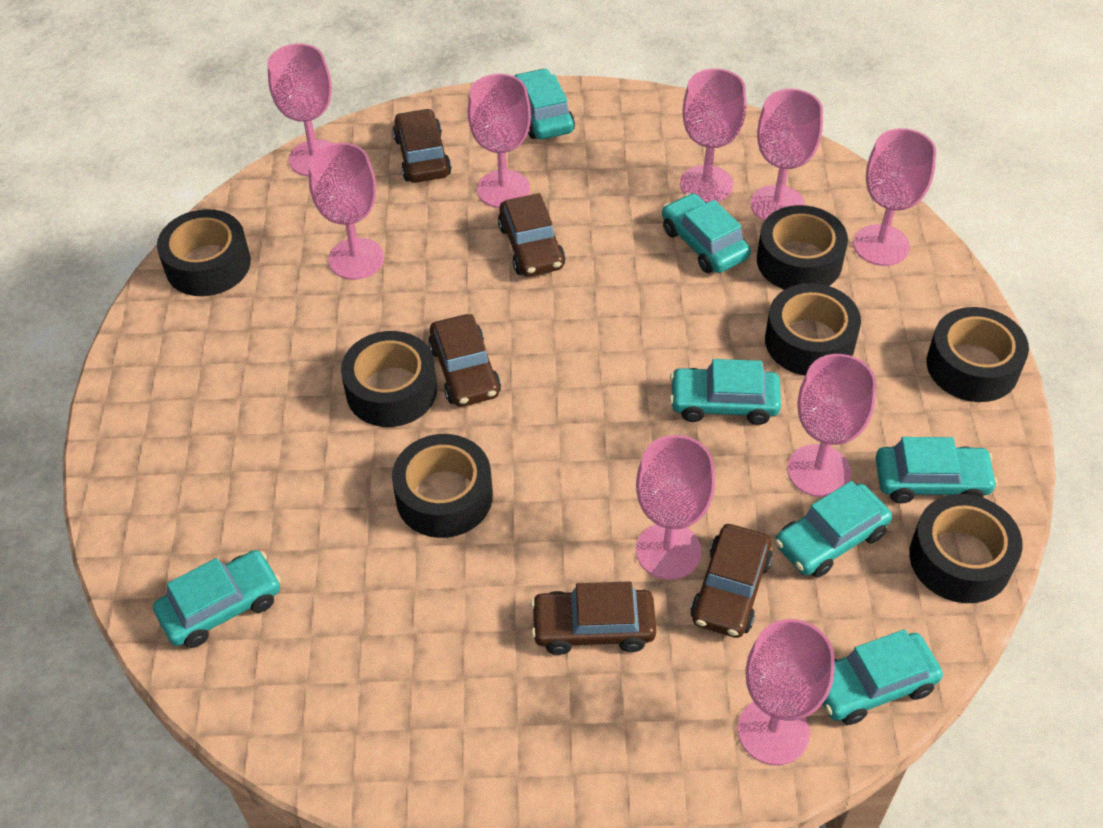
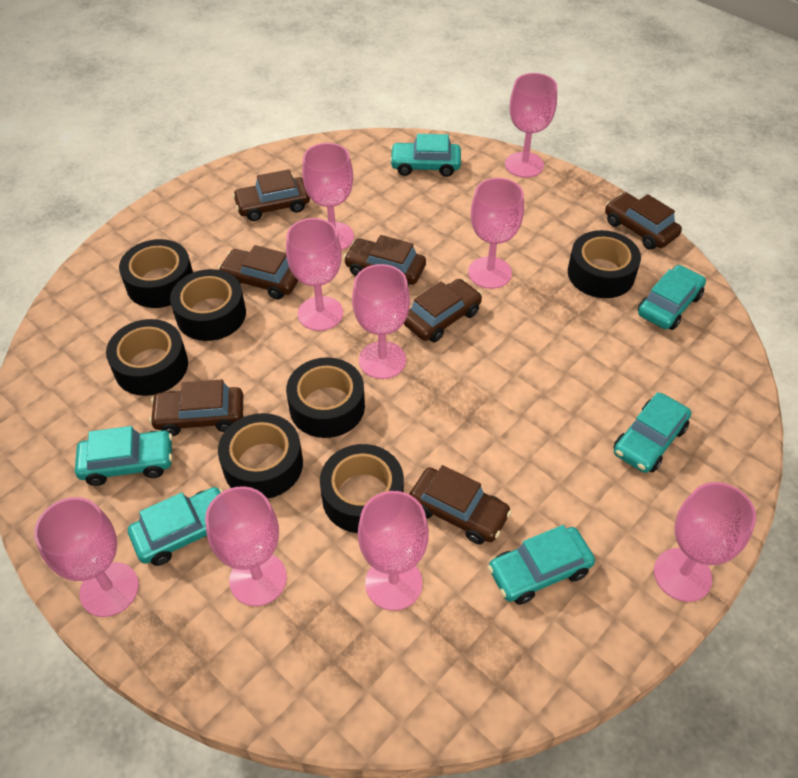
brown car: [393,108,452,183] [428,314,501,407] [498,193,565,277] [531,581,656,655] [690,524,773,638] = 5 -> [149,379,243,436] [218,245,298,299] [232,169,310,221] [343,235,426,286] [404,279,482,343] [409,465,512,544] [605,193,682,250] = 7
turquoise car: [153,550,281,648] [514,68,575,139] [662,193,751,273] [670,359,781,425] [775,481,892,578] [823,629,943,725] [875,437,998,503] = 7 -> [75,426,173,486] [128,487,223,566] [390,134,461,177] [488,525,595,605] [614,392,691,473] [638,265,706,330] = 6

